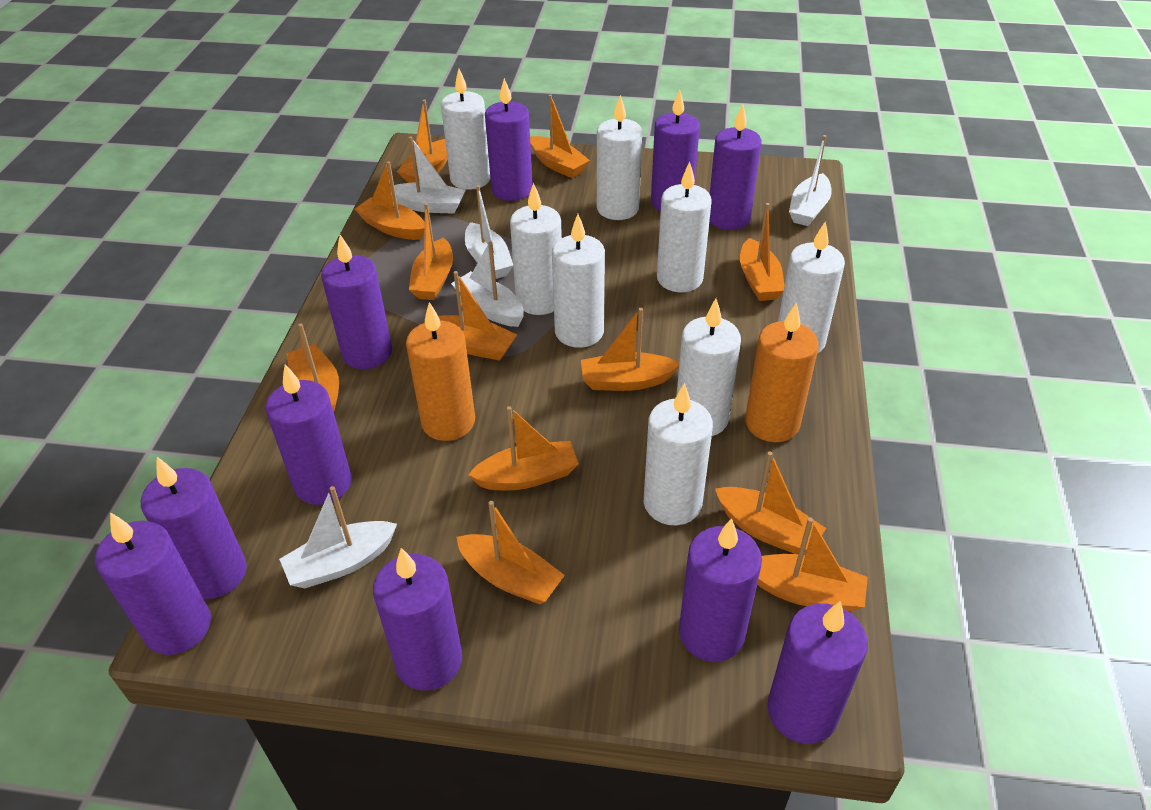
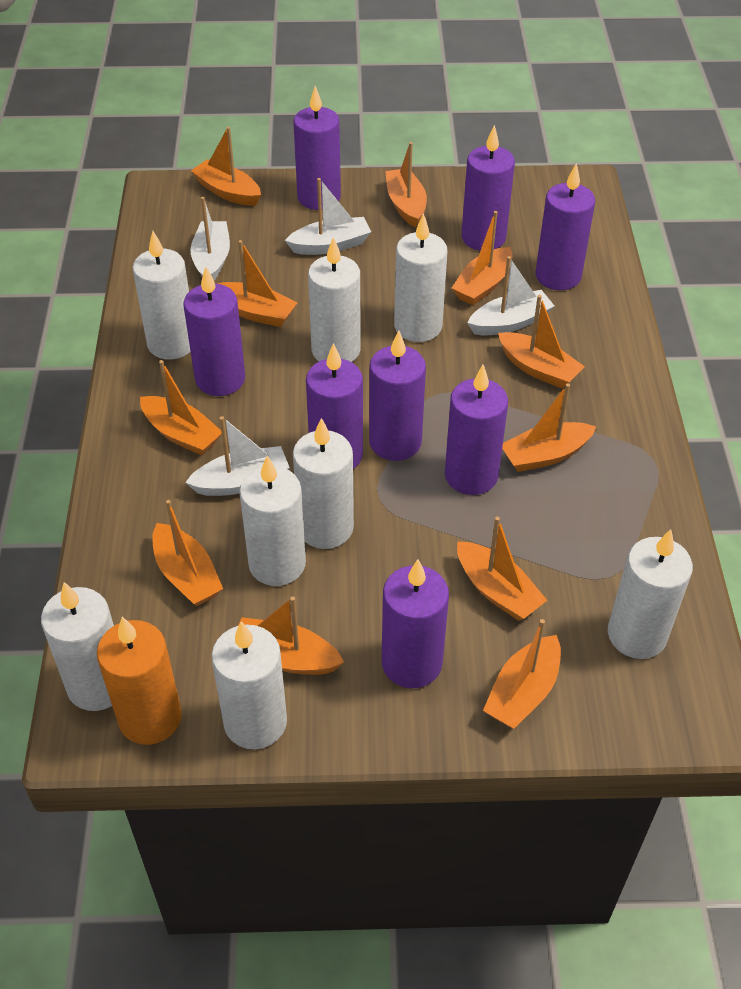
orange boat: [286,324,339,412] [355,161,425,240] [397,99,448,183] [409,203,453,300] [438,271,517,361] [456,501,565,605] [468,406,579,490] [530,94,590,178] [581,308,679,391] [715,451,826,554] [740,203,785,301] [757,517,868,612] = 12 -> [140,360,222,456] [152,500,223,606] [191,127,261,206] [217,240,297,327] [238,597,344,675] [385,142,427,228] [452,211,513,305] [457,517,547,621] [483,619,561,729] [498,295,585,389] [502,383,596,472] = 11
orange candle: [406,302,475,441] [745,302,819,442] = 2 -> [97,617,182,745] = 1
purple candle: [95,512,211,655] [141,457,247,599] [265,364,352,505] [321,235,392,369] [373,548,462,691] [485,78,533,201] [651,89,700,211] [679,518,762,662] [709,104,762,230] [767,601,868,744] = 10 -> [184,267,245,396] [293,86,341,210] [306,343,363,469] [369,330,426,461] [382,559,449,688] [445,365,508,495] [461,125,515,251] [535,163,595,290] = 8
white boat: [279,486,397,588] [394,136,466,214] [451,241,524,327] [465,185,513,279] [789,135,832,226] = 5 -> [185,416,290,496] [191,197,230,281] [285,178,371,255] [468,256,555,335] = 4

